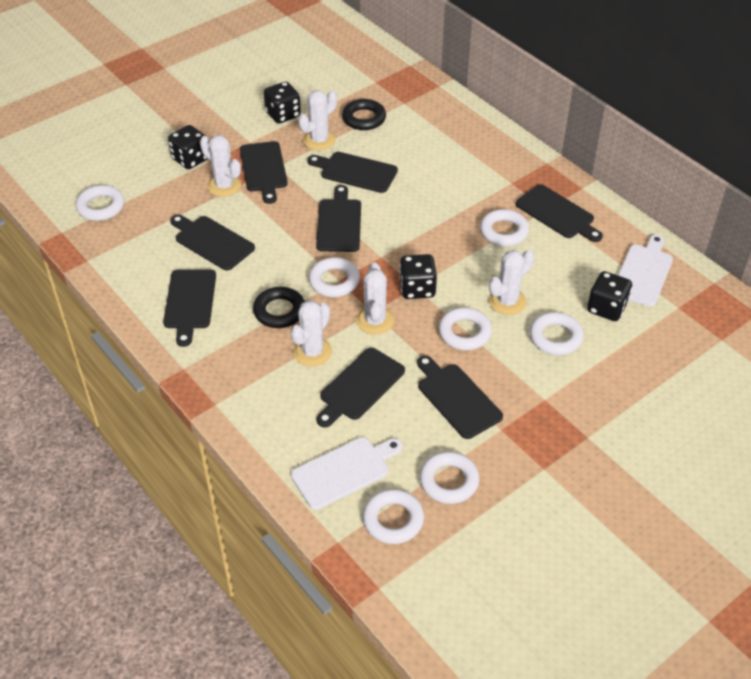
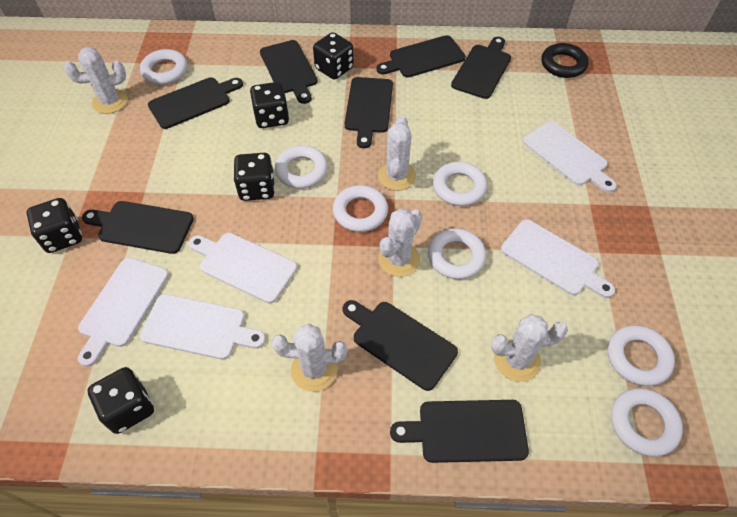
black dice: [168,125,207,169] [264,82,301,123] [399,254,437,299] [587,271,632,321] = 4 -> [26,198,82,253] [88,367,154,434] [233,153,275,201] [250,82,289,128] [313,32,354,80] = 5
black ring: [253,287,305,328] [342,99,386,130] = 2 -> [541,43,589,78] = 1
white cutting board: [291,437,402,510] [618,235,673,307] = 2 -> [78,258,169,367] [140,294,266,360] [189,233,297,303] [501,219,615,298] [523,121,617,193] = 5

